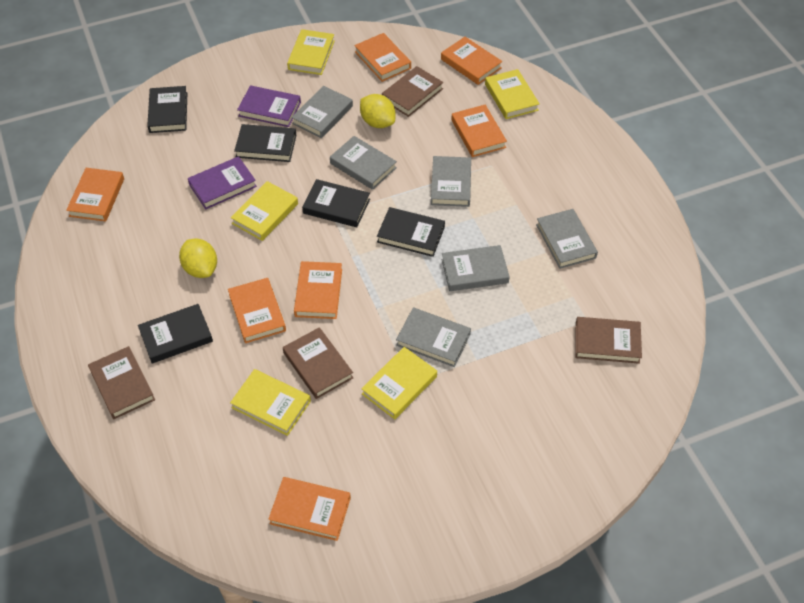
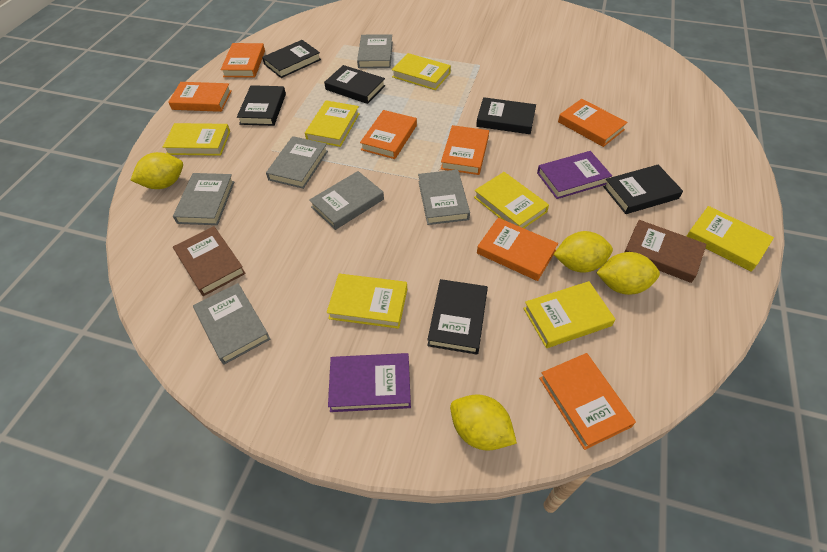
black book: [138,304,213,363] [147,86,187,133] [234,124,296,162] [302,179,370,227] [377,207,445,257] = 5 -> [237,85,286,126] [262,40,321,78] [324,65,385,104] [427,279,488,354] [476,97,536,134] [603,165,683,214] = 6
brown book: [88,346,155,419] [283,327,353,399] [382,66,443,117] [576,317,642,364] = 4 -> [173,226,246,296] [625,220,707,283] = 2
yellow book: [230,369,311,436] [231,181,298,241] [287,29,335,75] [361,347,437,419] [485,69,540,119] = 5 -> [163,123,230,156] [305,100,360,147] [327,274,407,329] [392,53,451,90] [474,172,549,228] [523,281,615,348] [686,206,774,272] = 7
yellow lemon: [179,239,217,278] [360,94,396,128] = 2 -> [131,152,183,189] [450,394,517,451] [553,231,613,273] [597,252,660,295] = 4

